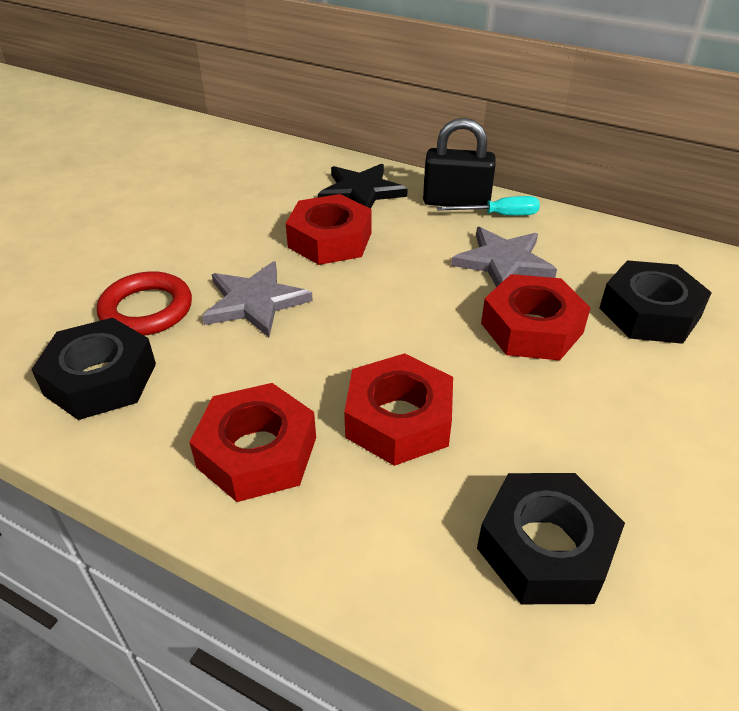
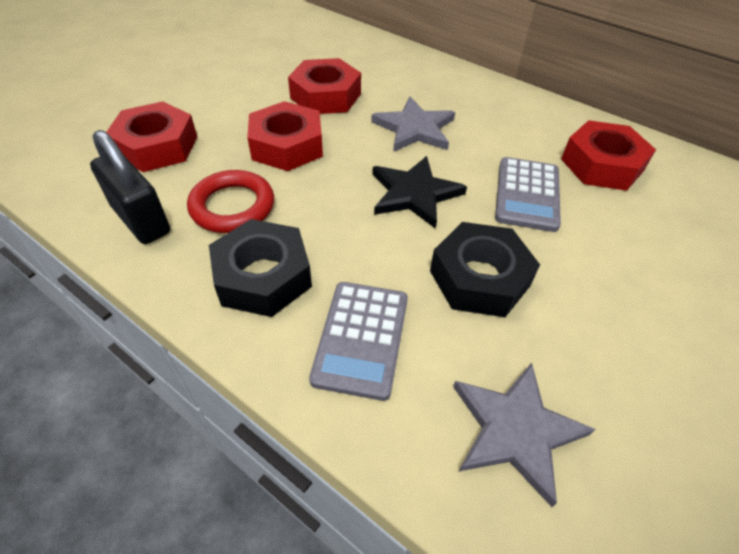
black nut: [31,318,156,420] [477,473,625,604] [599,260,712,344] = 3 -> [209,219,312,317] [430,222,540,317] = 2
grey calculator: none = 0 -> [309,282,408,401] [495,157,561,232] = 2
turquoise screwdriver: [436,196,540,216] = 1 -> none = 0

